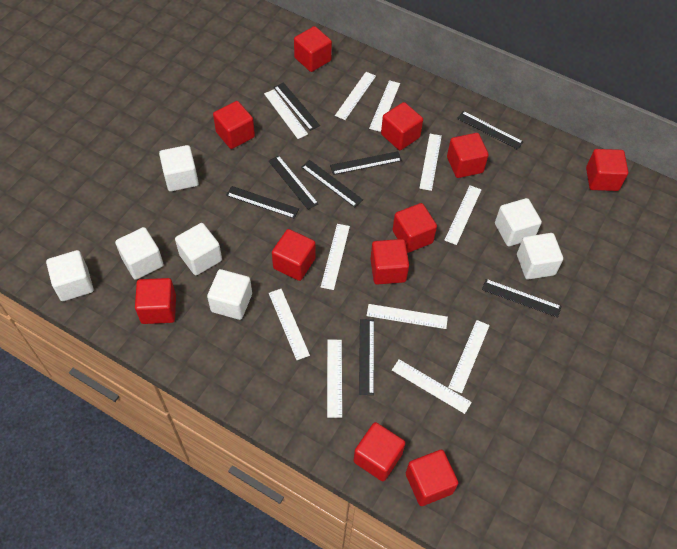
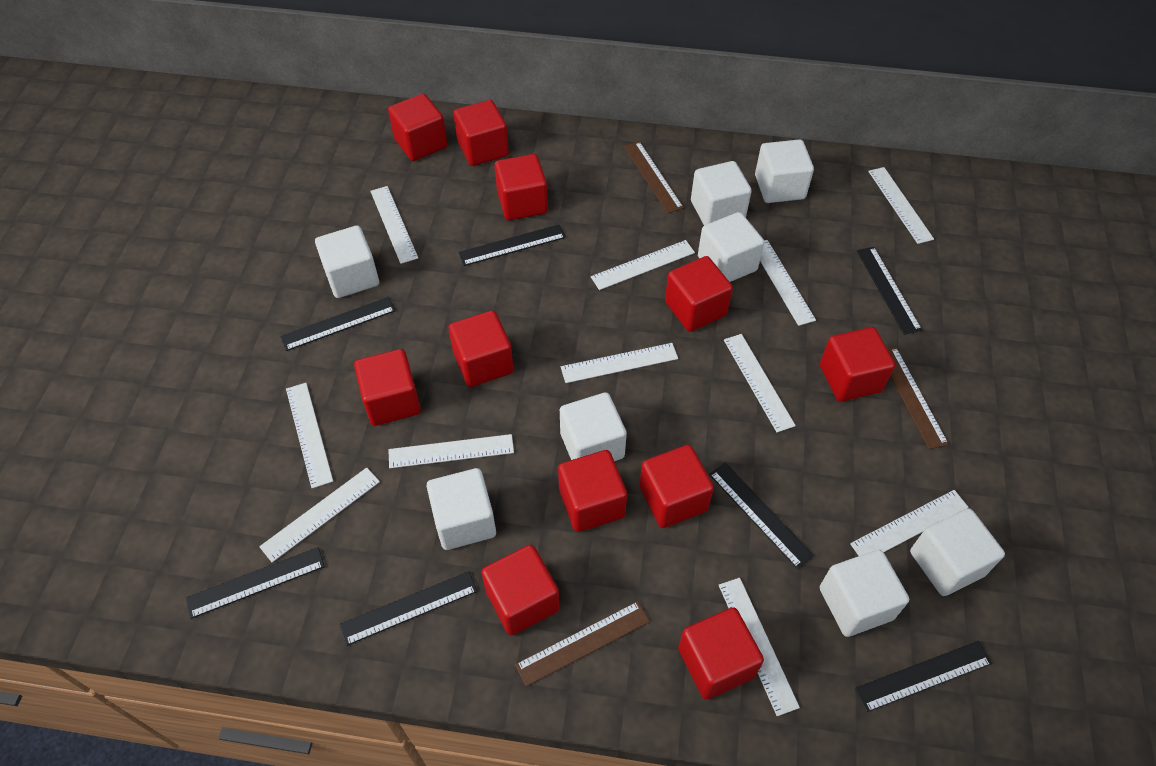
black ruler: [226,186,299,218] [269,155,319,210] [274,82,320,131] [301,160,363,207] [330,151,402,175] [359,319,374,395] [457,111,523,150] [482,279,562,318] = 8 -> [186,547,325,619] [280,297,396,351] [339,571,477,646] [458,224,566,266] [709,463,814,569] [855,641,992,712] [857,247,922,335] = 7
brown ruler: none = 0 -> [515,601,650,686] [624,141,684,213] [888,347,949,449] = 3
white cube: [46,250,94,301] [115,227,164,280] [159,145,199,191] [175,223,222,275] [207,269,252,320] [495,198,542,246] [517,233,563,280] = 7 -> [315,225,379,298] [426,468,496,550] [560,392,627,461] [691,161,752,225] [698,212,764,282] [755,139,814,203] [820,550,909,637] [910,508,1005,596] = 8

